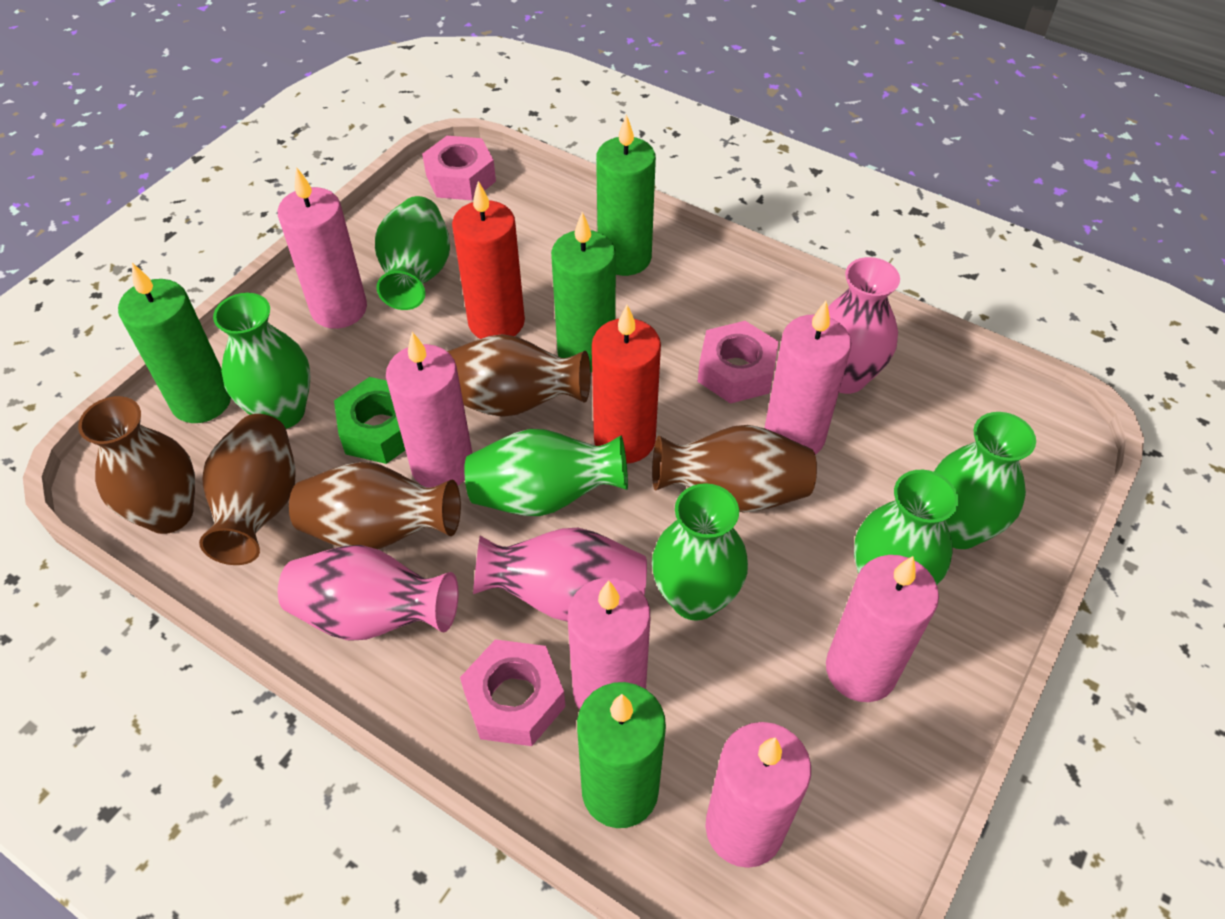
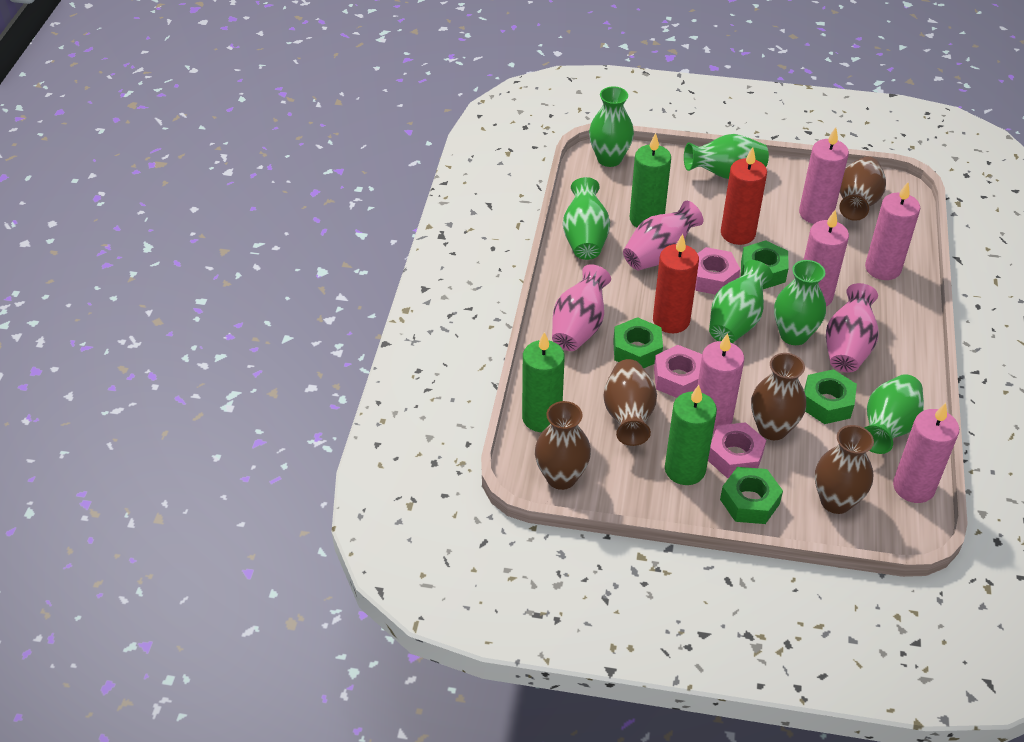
green candle: [118,263,231,423] [551,212,616,372] [577,682,666,828] [596,114,656,276] = 4 -> [522,332,565,432] [630,133,671,227] [665,385,717,485] = 3
green nut: [334,377,405,464] = 1 -> [613,317,663,368] [720,467,783,524] [741,240,789,289] [804,369,857,424] = 4
pink candle: [278,167,367,329] [386,332,472,488] [568,578,650,710] [705,722,811,868] [765,301,851,455] [826,555,939,702] = 6 -> [697,333,744,434] [799,127,849,224] [804,210,849,307] [865,182,920,280] [893,403,959,503] = 5

